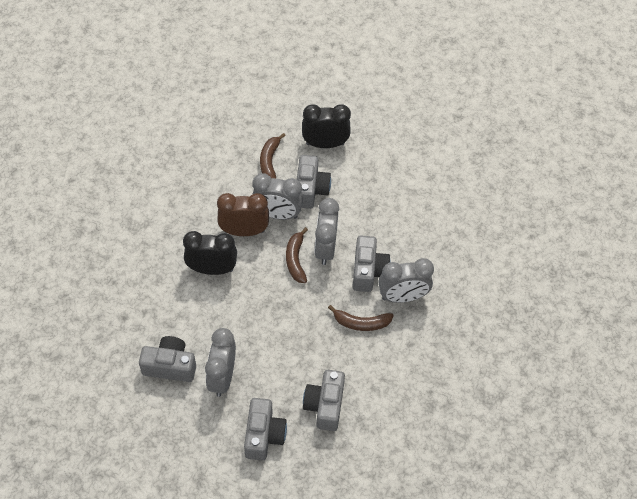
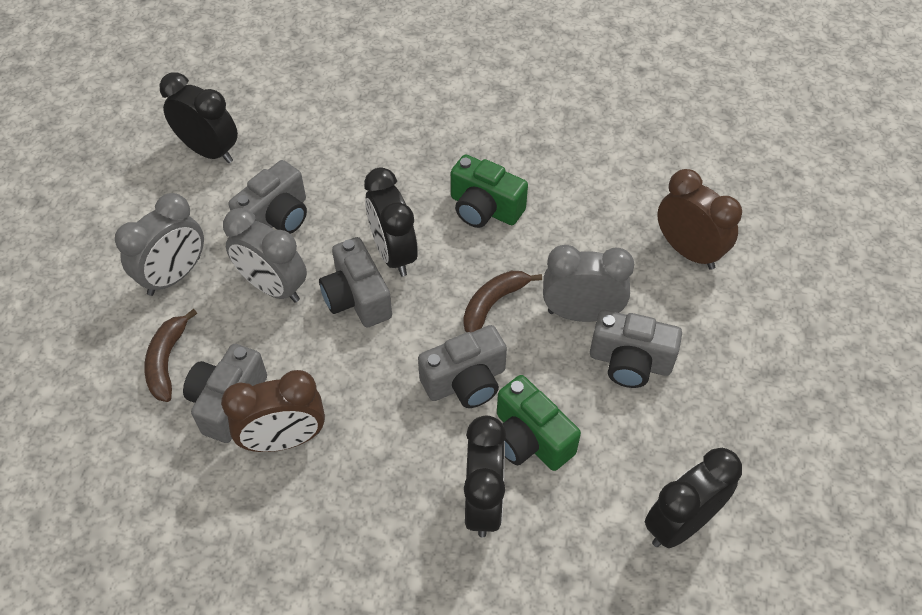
black clock: [183,231,237,275] [302,104,351,148] = 2 -> [159,72,238,163] [364,167,418,277] [464,416,506,538] [645,448,742,548] = 4
brown banana: [260,133,286,178] [286,227,308,283] [328,305,394,331] = 3 -> [144,309,197,402] [463,271,542,332] = 2
brown clock: [217,193,269,236] = 1 -> [221,370,325,452] [657,169,742,270] = 2
green camera: none = 0 -> [451,154,528,228] [497,375,581,471] = 2
grey clock: [205,328,236,397] [253,173,303,220] [315,198,339,265] [379,258,434,303] = 4 -> [115,193,204,296] [223,208,307,303] [543,245,634,322] = 3

